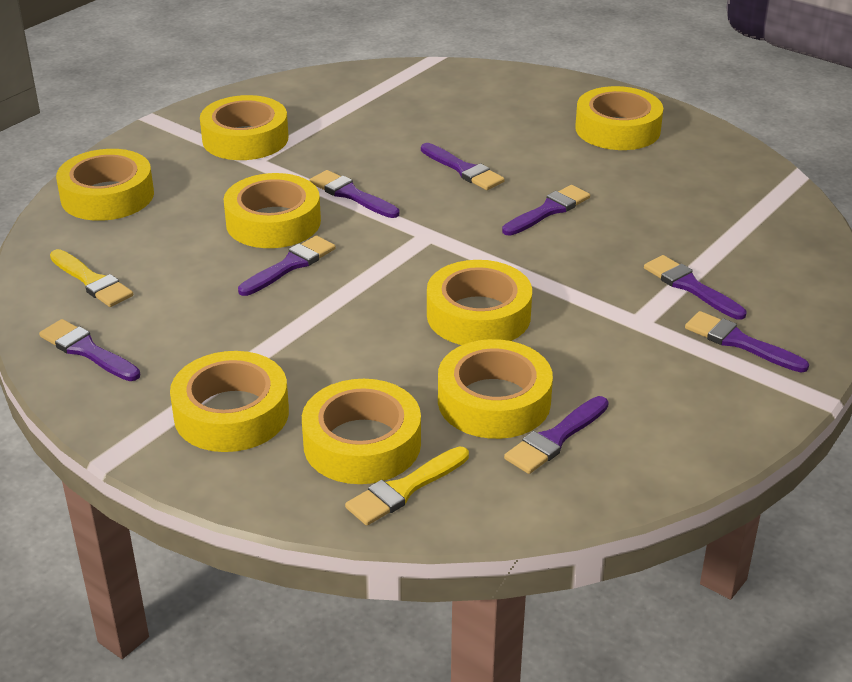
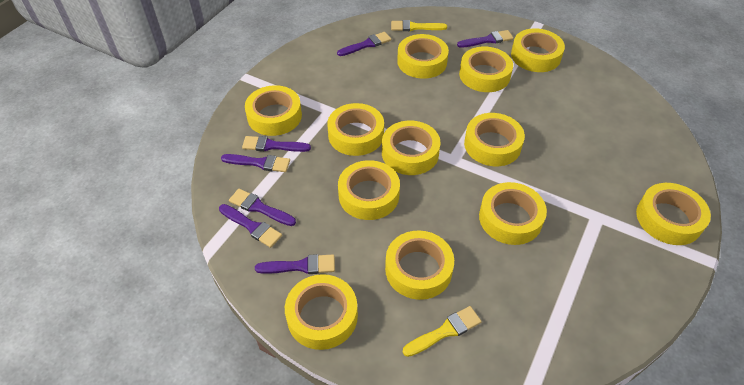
purple brush: [39,319,140,381] [238,235,336,296] [309,170,399,218] [421,143,505,190] [502,185,590,236] [504,396,609,474] [644,255,746,320] [685,311,809,372] = 8 -> [219,204,282,248] [221,154,290,172] [229,189,296,226] [242,136,311,152] [255,254,335,274] [337,32,391,56] [457,30,513,48] = 7
yellow tape: [56,149,154,221] [170,351,289,452] [200,95,289,160] [223,173,321,248] [302,379,421,484] [427,260,532,345] [438,339,553,439] [575,86,663,150] = 8 -> [245,85,302,136] [285,274,358,350] [327,103,384,156] [338,160,400,220] [382,121,441,175] [385,230,454,300] [397,34,449,79] [459,47,513,92] [464,113,525,166] [479,182,547,245] [511,28,565,72] [636,183,711,245] = 12

